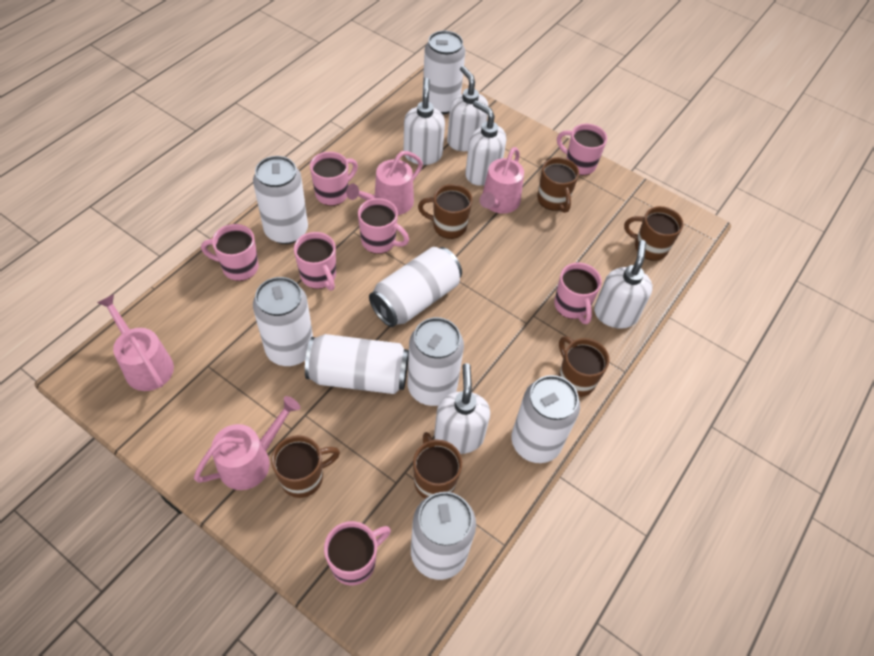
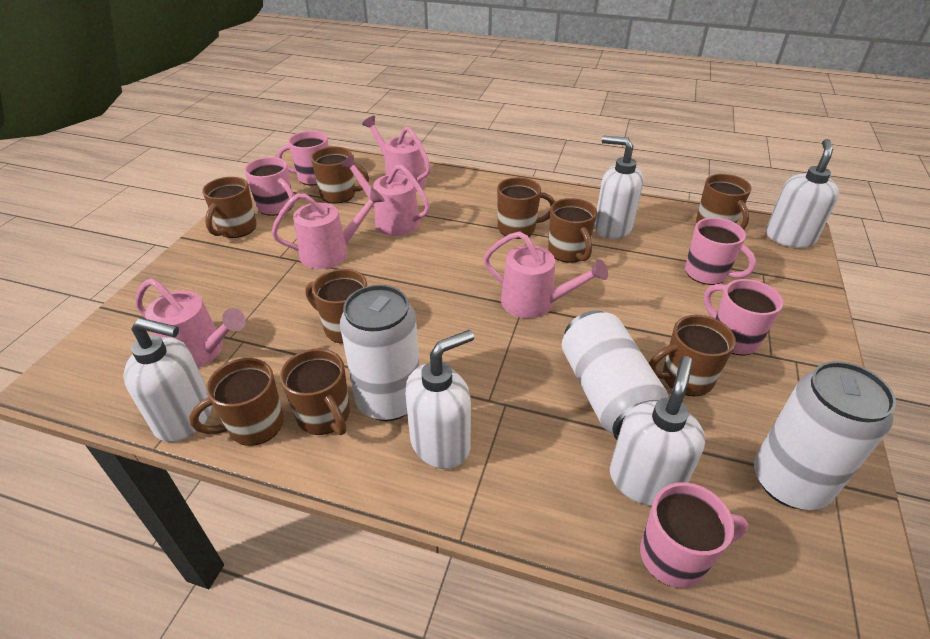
brown mug: [271,435,340,498] [413,432,462,499] [418,184,472,239] [537,157,579,213] [559,336,609,397] [624,206,684,261] = 6 -> [189,358,284,446] [202,177,257,238] [280,349,350,435] [306,269,367,344] [311,146,369,204] [497,177,555,239] [548,198,597,263] [649,315,736,396] [696,174,752,229] = 9
pink mug: [201,224,259,281] [294,232,336,291] [310,152,358,206] [324,521,391,586] [358,198,409,254] [554,262,602,324] [557,124,607,175] = 7 -> [244,157,295,216] [277,131,329,185] [640,482,748,588] [685,217,756,285] [704,279,783,355] = 5
pink watering can: [97,294,174,391] [194,396,300,490] [346,151,423,215] [480,147,524,214] = 4 -> [135,278,246,368] [271,188,385,269] [341,155,430,236] [362,116,431,191] [484,231,608,318] = 5
white can: [253,156,308,244] [253,277,313,366] [305,334,409,394] [369,247,462,327] [408,317,464,406] [411,492,476,580] [422,31,465,114] [511,375,580,463] = 8 -> [340,285,420,421] [562,311,669,440] [754,361,896,510] = 3

